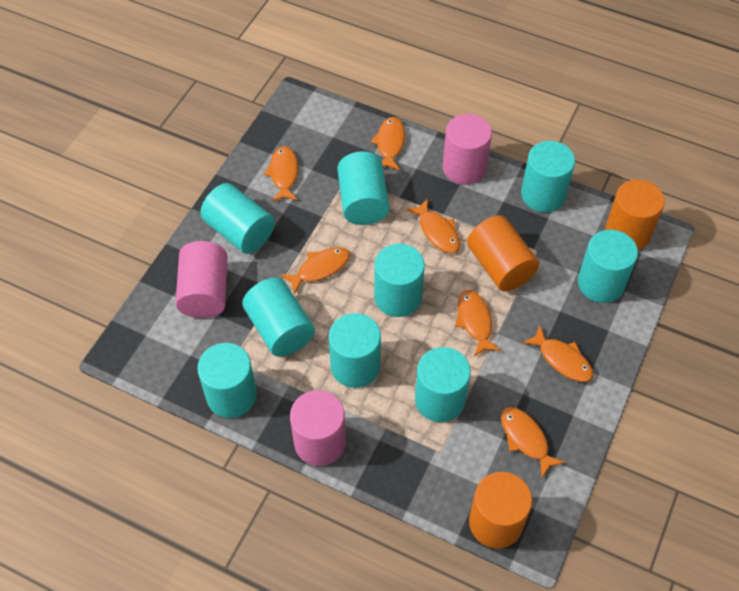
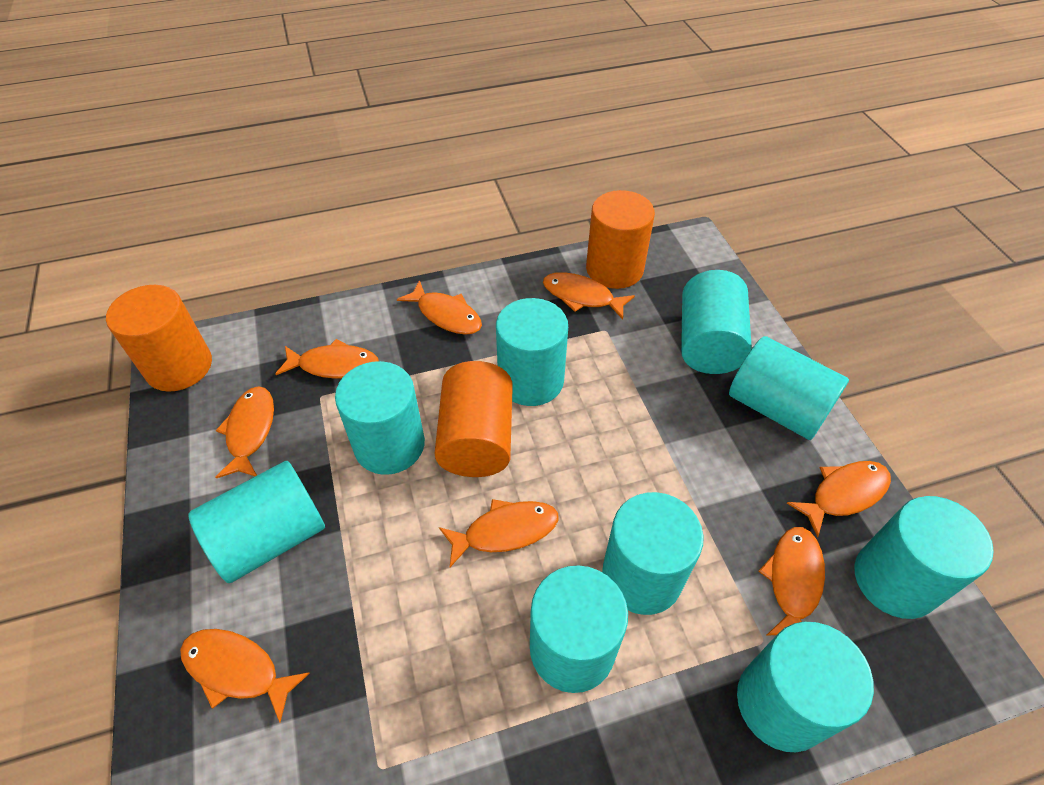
orange fish: [264,146,298,202] [281,247,350,295] [371,117,405,170] [406,198,460,253] [455,290,501,356] [501,407,565,477] [522,326,593,382] = 7 -> [180,629,310,722] [216,386,274,478] [275,339,379,379] [397,280,482,335] [439,499,559,567] [543,272,635,319] [758,527,825,636] [787,461,891,538] = 8
pink cylinder: [175,241,228,318] [290,390,346,466] [442,114,492,185] = 3 -> none = 0

